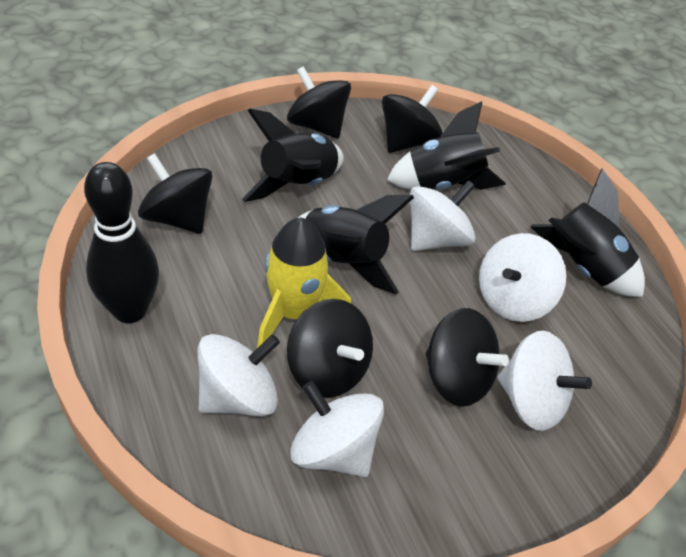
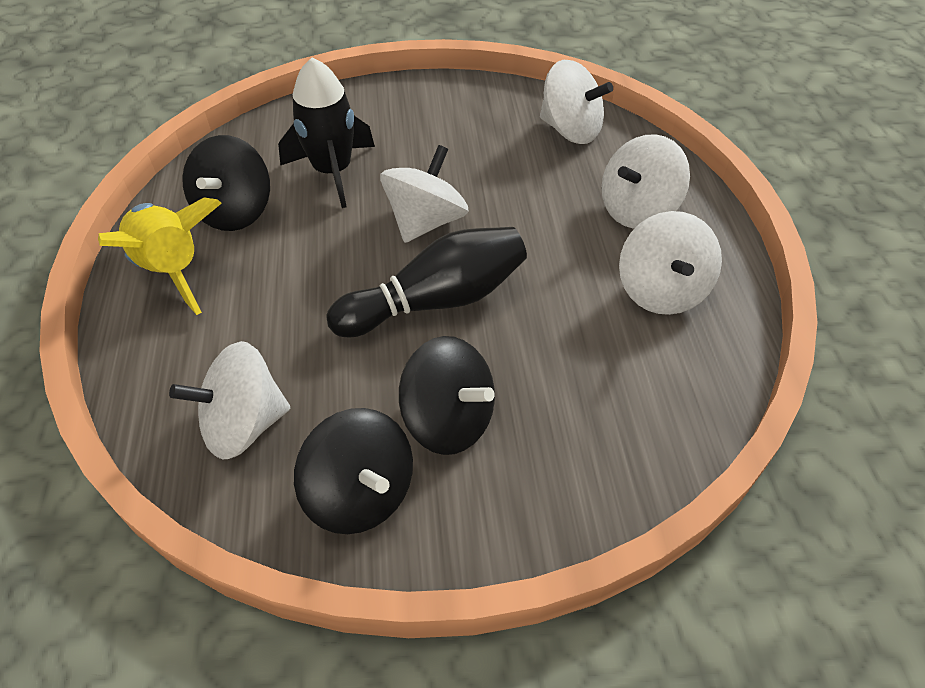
black rocket: [242,109,344,202] [298,195,414,295] [387,101,506,190] [530,168,645,297] = 4 -> [278,58,375,208] = 1
black spinning top: [138,153,213,234] [287,66,351,138] [287,299,373,398] [382,85,443,153] [426,308,509,407] = 5 -> [182,135,270,231] [294,408,413,534] [399,336,495,455] = 3

